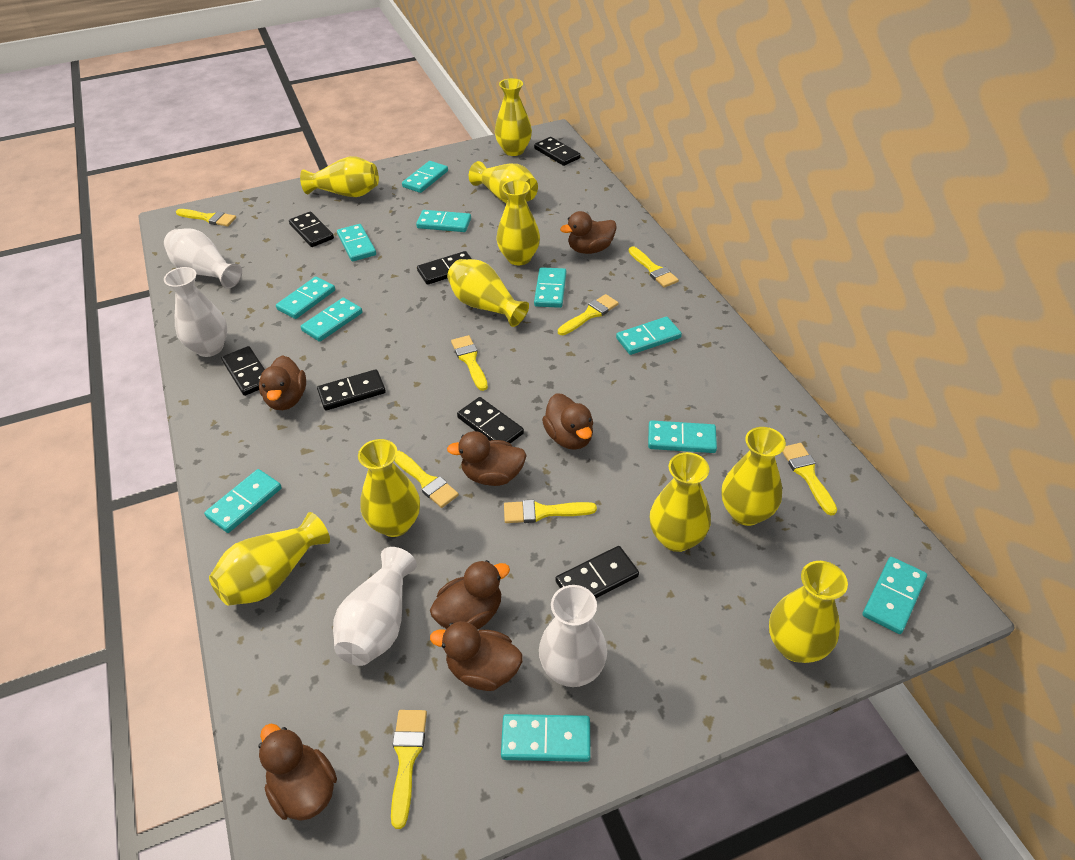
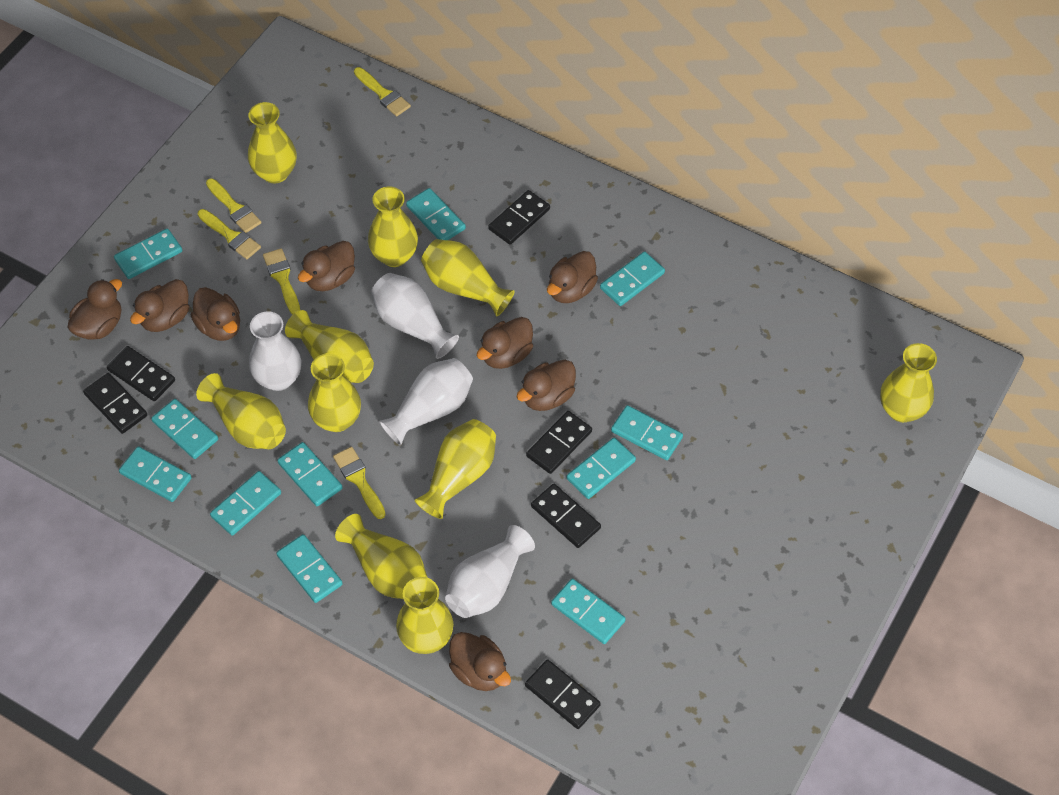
black domino: [222,346,265,396] [289,212,334,247] [317,369,386,411] [417,251,472,285] [457,397,524,444] [534,137,580,166] [555,546,639,599] = 7 -> [83,373,147,434] [107,346,175,401] [488,190,550,245] [525,659,601,729] [526,411,592,474] [531,484,601,548] = 6
brown duck: [258,724,337,821] [259,355,306,410] [430,560,510,630] [430,621,523,691] [447,431,527,486] [542,393,593,450] [560,211,617,254] = 7 -> [67,279,122,340] [130,279,189,332] [191,287,240,341] [298,241,355,291] [449,632,511,691] [477,317,533,369] [517,360,576,411] [547,251,598,303] = 8
yellow brush: [176,209,236,227] [391,710,427,829] [394,451,459,508] [451,335,488,391] [504,500,597,523] [558,294,619,335] [628,246,679,288] [782,443,837,516] = 8 -> [198,209,261,259] [206,178,262,233] [263,248,300,315] [333,447,386,519] [354,67,411,116] = 5

